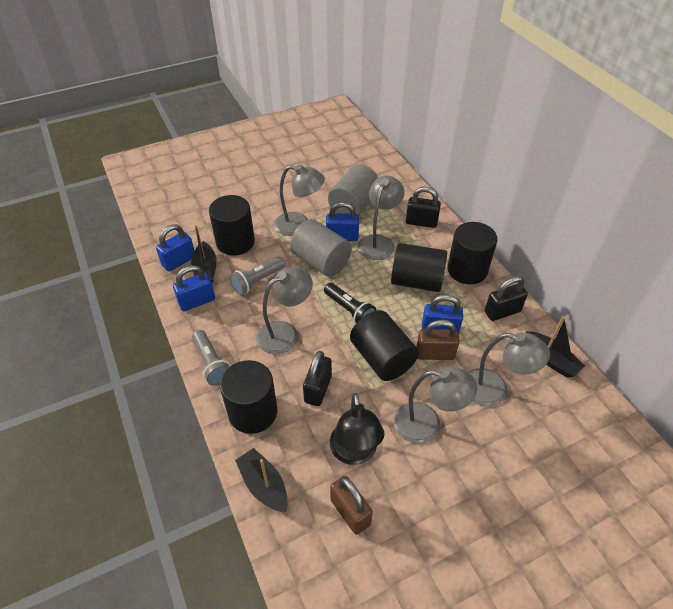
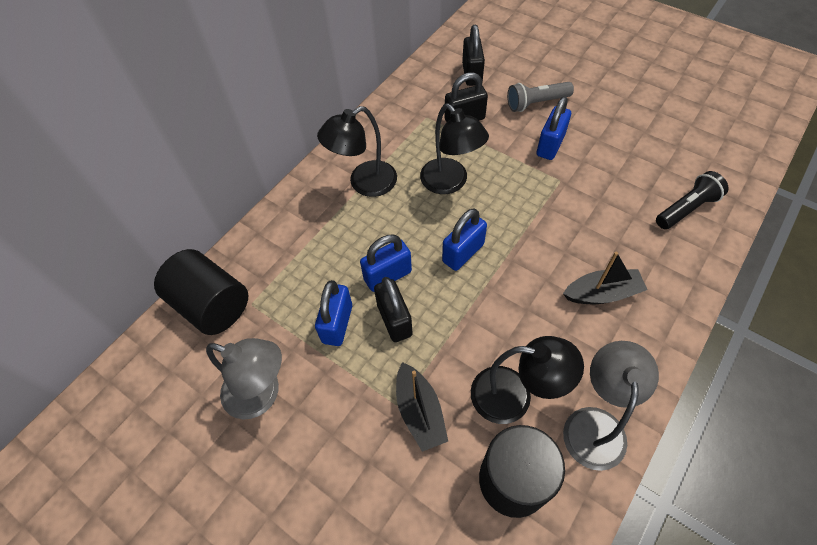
black boat: [191,225,217,282] [235,448,288,512] [526,316,585,377] = 3 -> [396,362,448,452] [563,252,647,304] = 2
black cylinder: [209,195,255,255] [220,360,277,434] [350,310,419,381] [391,243,447,292] [447,222,498,284] = 5 -> [154,249,248,335] [479,425,565,518] = 2
black lamp: [330,393,384,465] = 1 -> [317,106,397,197] [420,104,489,194] [471,336,584,424] = 3
brown padlock: [330,476,373,535] [416,320,460,360] = 2 -> none = 0
grey cylinder: [290,219,352,277] [328,165,378,215] = 2 -> none = 0
grey flashlight: [192,330,230,386] [230,257,285,295] = 2 -> [507,82,574,112] = 1
grey lamp: [256,267,313,354] [274,164,325,236] [358,176,405,260] [394,367,477,444] [468,332,550,406] = 5 -> [206,338,282,420] [563,341,659,471] = 2

